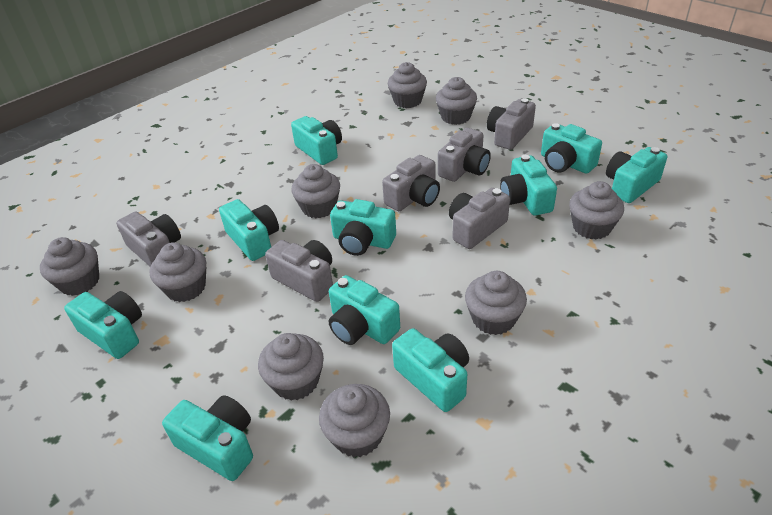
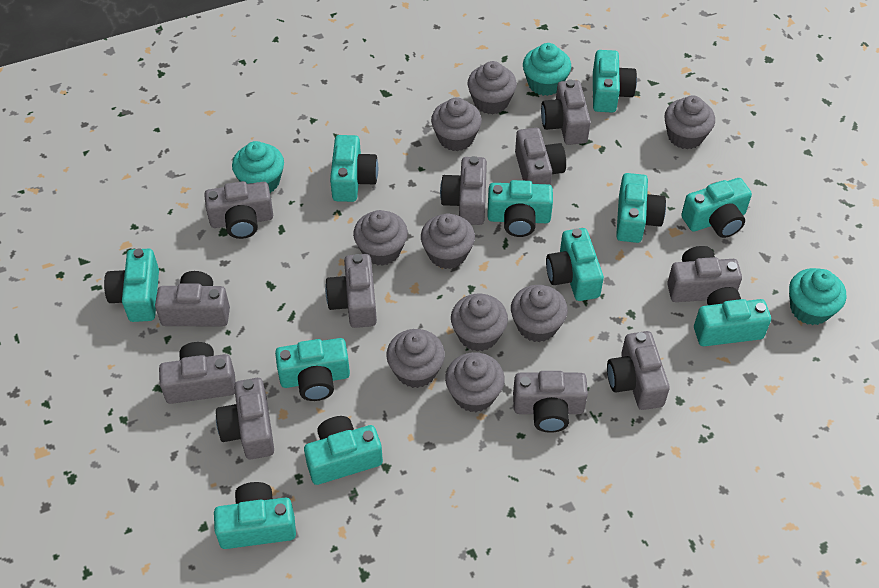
grey camera: [117,211,181,266] [265,240,333,302] [382,155,440,211] [438,128,491,182] [449,188,510,249] [487,98,536,150] = 6 -> [155,271,230,327] [159,342,236,404] [204,181,273,239] [216,378,274,459] [325,254,377,328] [440,156,487,225] [513,371,588,433] [515,128,566,185] [541,79,591,145] [607,331,670,410] [667,246,742,302] = 11
turquoise camera: [64,291,142,359] [162,395,253,481] [219,199,279,261] [291,116,342,165] [329,275,400,345] [330,199,396,256] [392,328,469,412] [500,155,557,216] [541,123,602,174] [606,147,667,203] = 10 -> [104,248,159,322] [214,482,296,549] [275,338,350,401] [304,416,383,485] [330,135,378,202] [487,180,553,237] [546,228,604,301] [593,50,637,112] [616,173,666,243] [681,178,752,238] [694,287,771,346] = 11
turquoise cupcake: none = 0 -> [232,141,284,193] [523,43,571,96] [789,268,846,325] = 3

